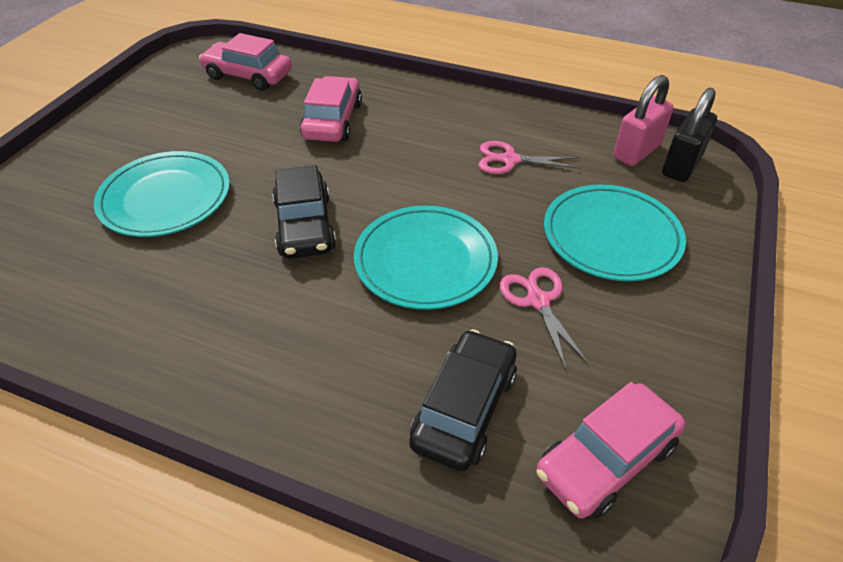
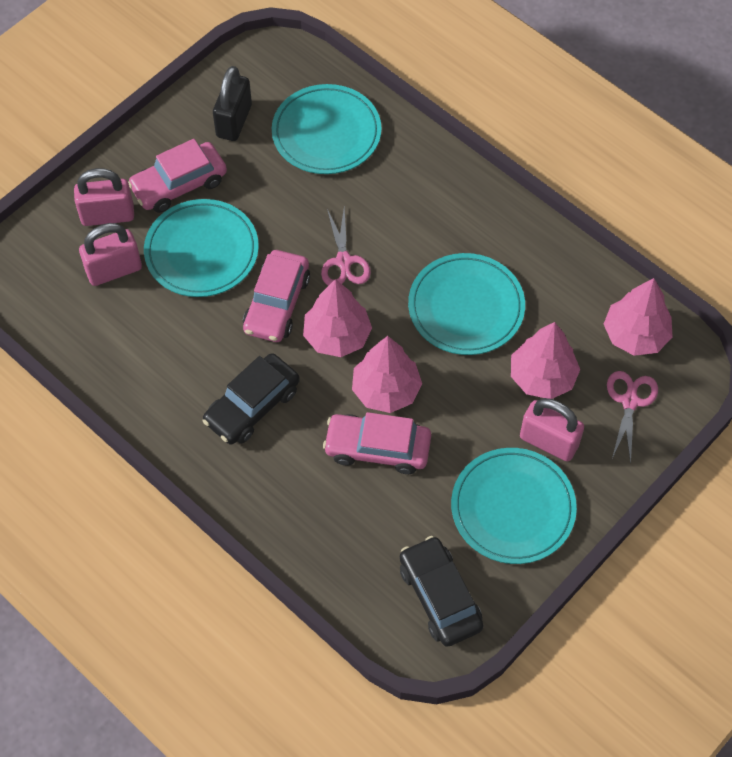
pink padlock: [613,75,674,166] = 1 -> [74,168,134,226] [79,223,142,286] [520,398,584,462] = 3
pink tree: none = 0 -> [303,279,372,357] [352,336,422,413] [511,322,580,399] [604,278,673,356] = 4
turquoise plate: [94,151,230,237] [354,206,498,310] [544,184,686,281] = 3 -> [144,199,259,297] [272,84,382,174] [408,253,525,355] [451,448,577,564] = 4

